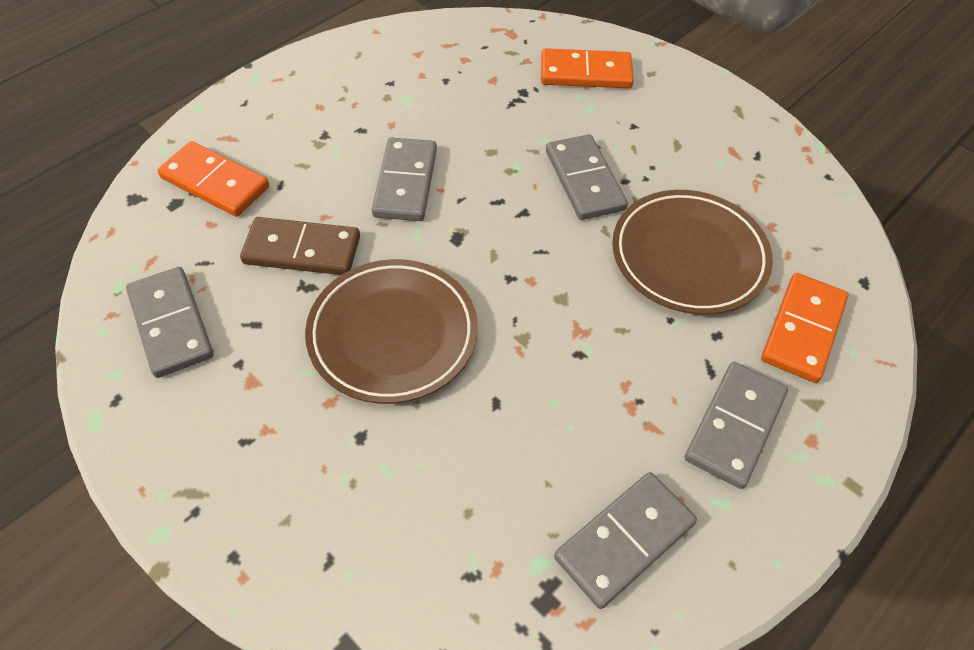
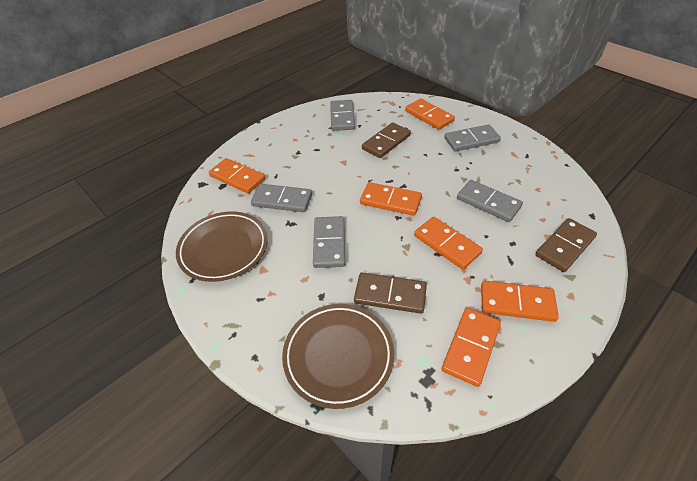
brown domino: [240,217,360,275] = 1 -> [354,273,427,314] [362,122,411,158] [535,218,597,272] = 3
orange domino: [157,141,269,217] [541,48,634,88] [761,273,848,383] = 3 -> [209,158,265,194] [360,182,422,216] [405,99,455,130] [414,217,483,270] [442,308,501,387] [481,281,559,322] = 6

